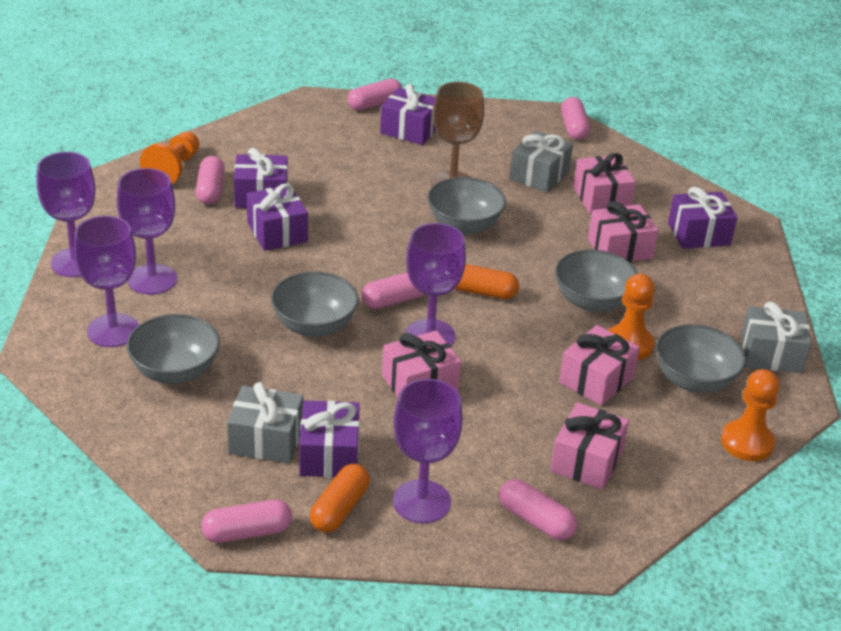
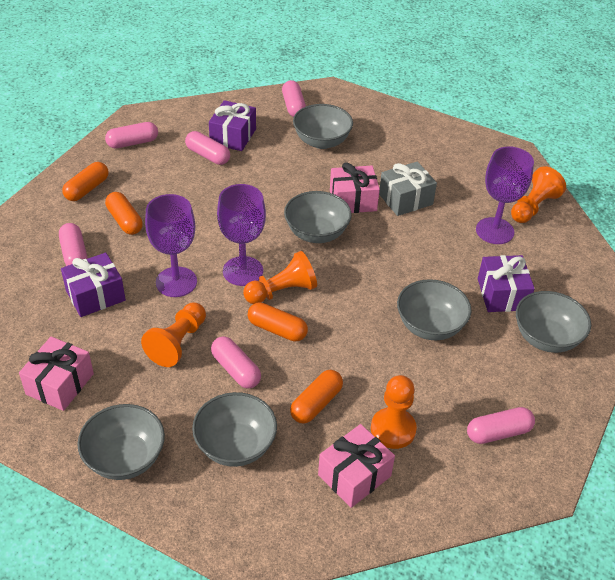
brown goblet: [431,82,484,187] = 1 -> none = 0
grey bowl: [126,314,220,384] [271,271,359,337] [427,177,506,235] [555,250,638,312] [656,324,746,393] = 5 -> [77,404,165,480] [192,392,277,467] [284,191,352,243] [293,104,353,149] [397,279,472,340] [516,291,591,353] = 6
grey gift: [227,382,303,463] [510,131,573,193] [741,302,812,373] = 3 -> [379,162,437,216] = 1
orange capsule: [310,464,370,533] [455,264,519,299] = 2 -> [62,162,108,201] [105,192,143,235] [248,302,308,342] [290,370,343,423] = 4
orange pawn: [140,131,199,184] [608,274,655,360] [721,369,779,461] = 3 -> [141,302,206,367] [243,251,317,304] [371,375,417,449] [511,166,566,223] = 4
pink gift: [382,330,461,397] [550,402,629,490] [559,325,640,406] [573,153,636,214] [588,201,658,262] = 5 -> [19,337,94,411] [318,424,395,508] [330,162,380,213] = 3
purple gift: [234,148,288,208] [247,183,308,251] [299,400,360,478] [380,84,436,145] [668,187,737,249] = 5 -> [61,253,126,317] [209,100,256,151] [478,255,535,312] = 3
purple goblet: [37,152,96,277] [74,215,139,347] [117,168,177,295] [393,379,463,523] [405,223,466,346] = 5 -> [145,194,197,297] [217,184,266,286] [476,146,534,244] = 3

